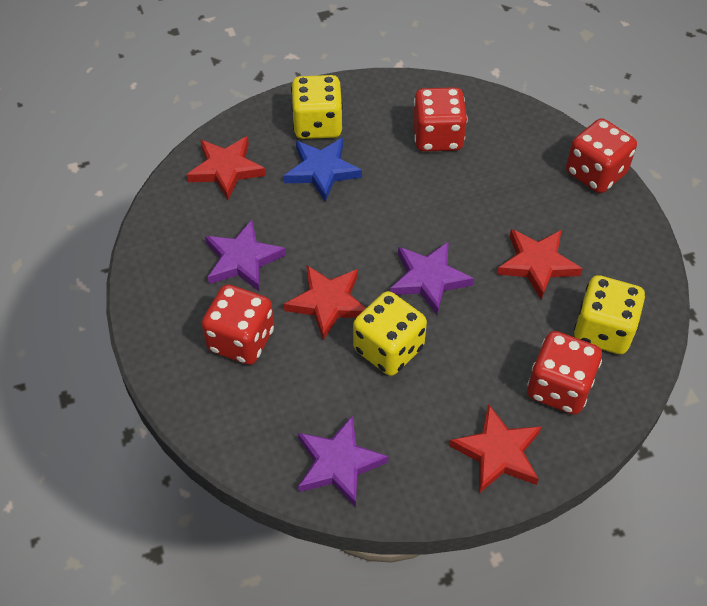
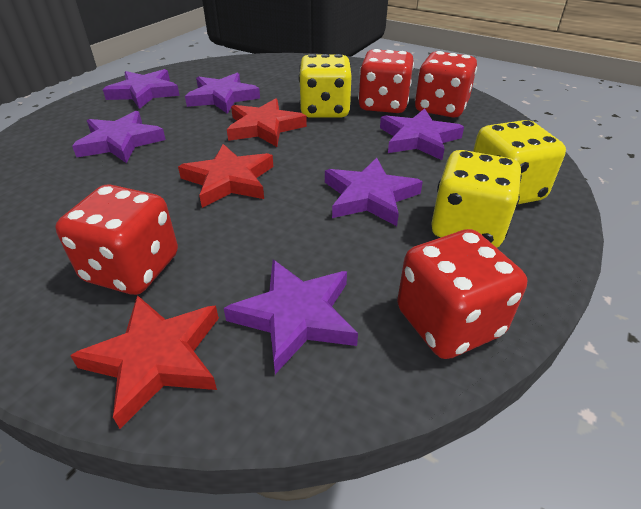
blue star: [284,138,362,202] = 1 -> none = 0
purple star: [205,220,286,292] [298,416,389,507] [390,241,474,315] = 3 -> [72,111,166,163] [103,69,180,109] [185,73,260,114] [224,260,358,374] [325,158,423,226] [380,108,464,160] = 6
red star: [187,136,266,200] [284,265,366,340] [449,404,542,493] [497,229,582,299] = 4 -> [70,295,219,429] [178,144,273,208] [227,98,307,147] = 3

